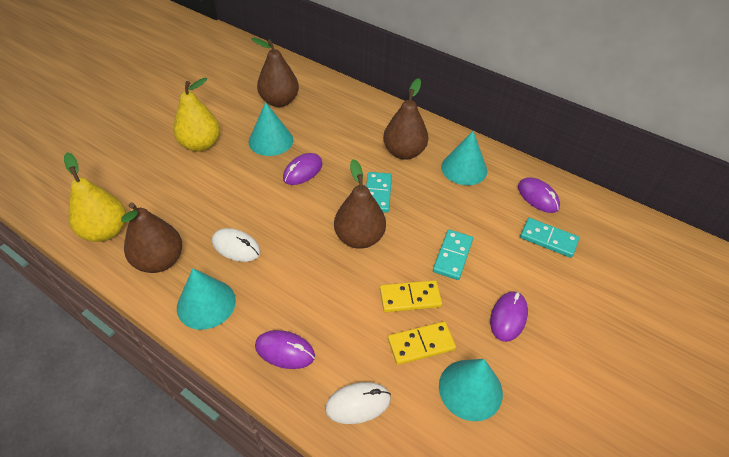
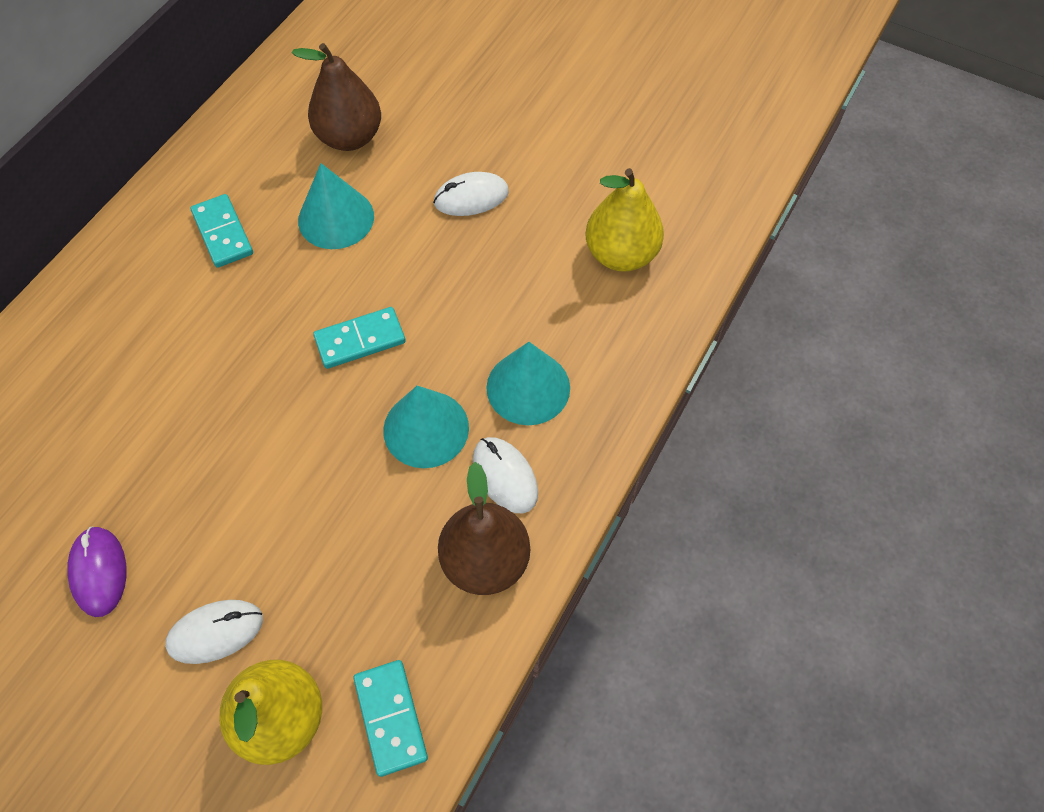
brown pear: [121,202,182,273] [252,38,299,107] [334,159,386,249] [383,78,428,160] = 4 -> [292,43,381,151] [438,462,530,595] = 2
purple mouse: [255,330,315,369] [283,153,323,185] [490,291,528,342] [518,178,560,213] = 4 -> [67,526,127,617] = 1
turquoise cone: [177,268,236,330] [249,102,293,156] [439,359,503,421] [441,131,487,185] = 4 -> [298,163,374,249] [383,386,469,468] [486,342,570,425] = 3
white mouse: [212,228,261,262] [325,382,391,424] = 2 -> [165,600,263,664] [433,172,509,216] [473,437,538,513] = 3
yellow domino: [380,280,442,312] [388,322,456,365] = 2 -> none = 0

